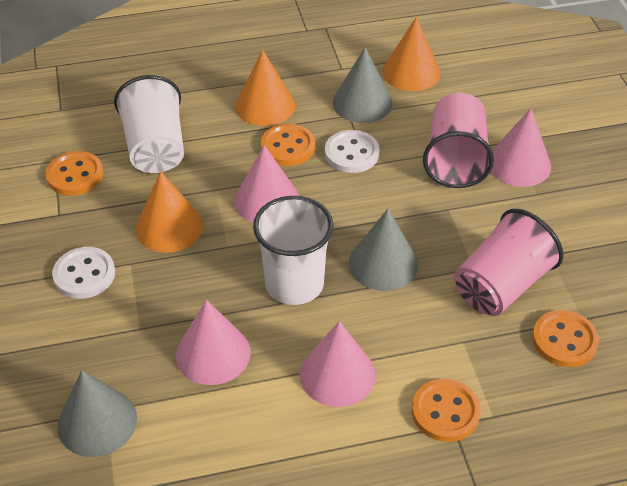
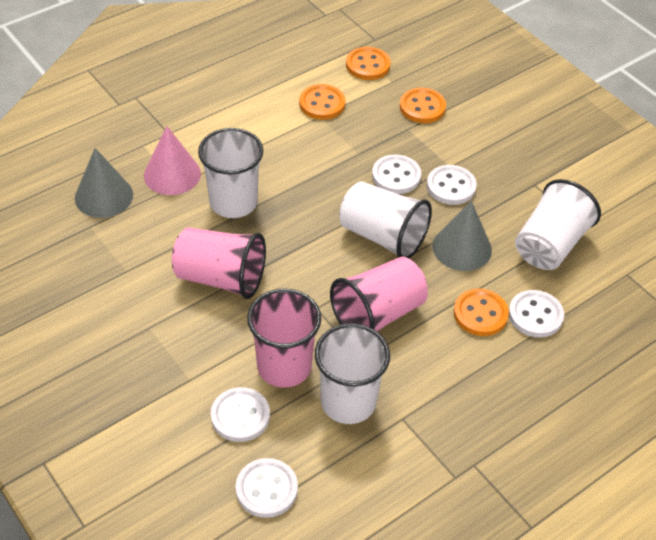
grey cone: [57,370,137,457] [333,47,392,123] [349,209,418,291] = 3 -> [75,148,133,218] [432,201,492,271] = 2
orange cone: [136,171,203,253] [235,50,295,126] [382,17,441,91] = 3 -> none = 0
pink cone: [176,300,251,385] [234,145,299,223] [300,321,376,407] [491,108,551,187] = 4 -> [144,126,201,195] = 1
pink cup: [423,93,494,188] [454,209,564,316] = 2 -> [172,227,266,299] [247,288,321,388] [330,257,428,331] = 3
white button: [52,247,115,299] [325,130,380,173] = 2 -> [211,387,270,442] [236,458,298,518] [372,155,421,194] [427,165,477,205] [509,290,564,338] = 5
white cup: [114,75,184,173] [253,196,334,305] = 2 -> [198,128,263,218] [315,323,390,424] [340,181,432,258] [515,179,601,270] = 4

